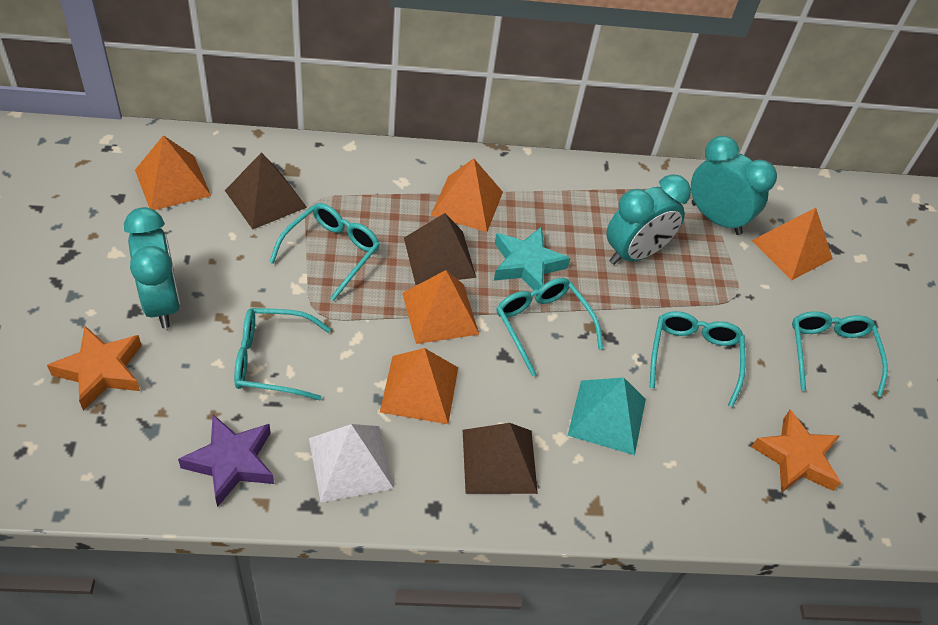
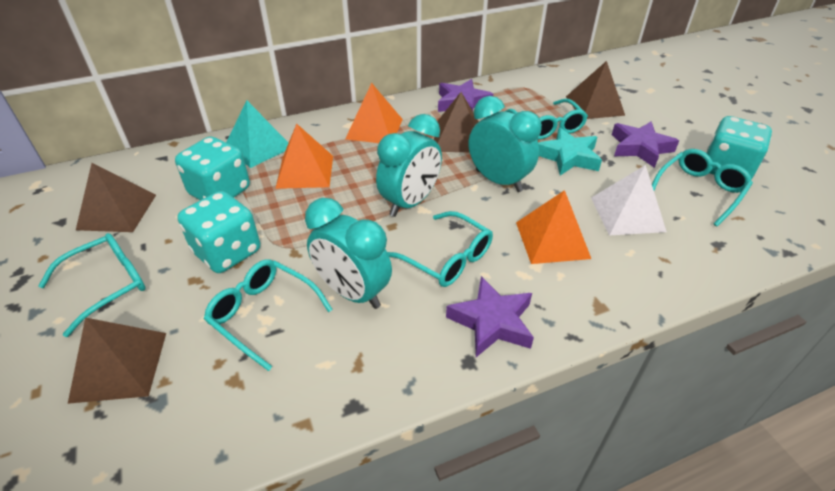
brown pyramid: [225,152,307,229] [404,213,476,285] [463,423,538,494] = 3 -> [68,318,166,404] [76,163,156,232] [434,92,479,152] [566,61,625,119] = 4
orange pyramid: [135,135,211,210] [380,348,458,424] [402,270,479,344] [431,159,503,232] [752,208,833,280] = 5 -> [275,124,333,189] [345,83,403,143] [516,190,591,264] = 3
orange star: [47,326,142,411] [751,410,841,493] = 2 -> none = 0
purple star: [178,415,274,507] = 1 -> [438,79,493,112] [446,276,534,357] [612,121,679,168] = 3
turquoise dice: none = 0 -> [175,137,250,200] [177,191,260,273] [707,116,772,179] = 3

